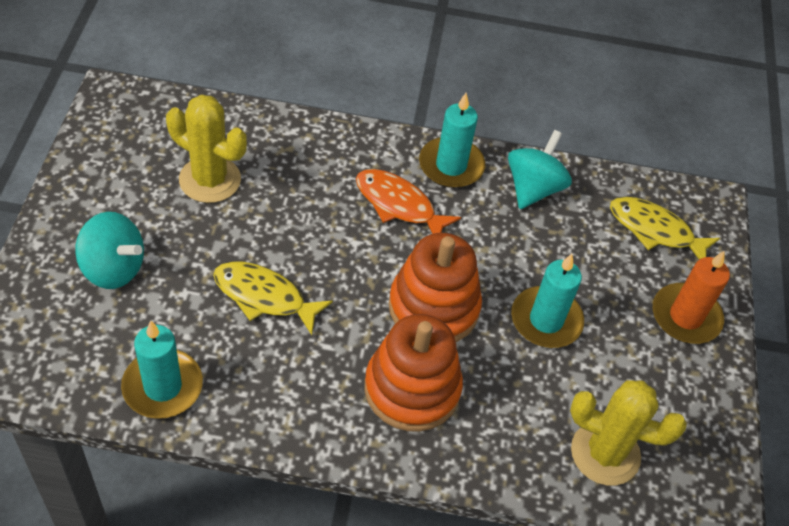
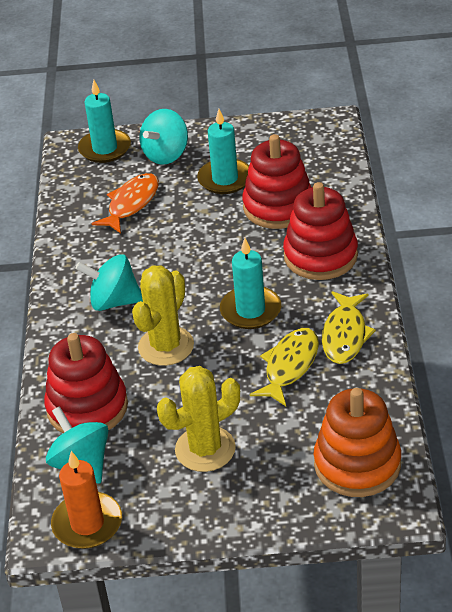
orange stacking toy: [365,314,463,432] [389,233,482,342] = 2 -> [314,388,401,497] = 1
red stacking toy: none = 0 -> [44,333,128,433] [242,134,312,229] [283,182,358,280] = 3
turquoise spinning top: [75,212,144,289] [508,130,572,209] = 2 -> [46,406,109,484] [75,254,143,311] [140,109,188,165] = 3

